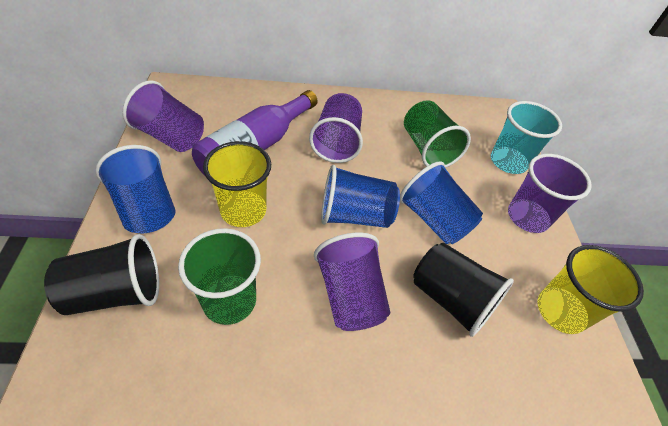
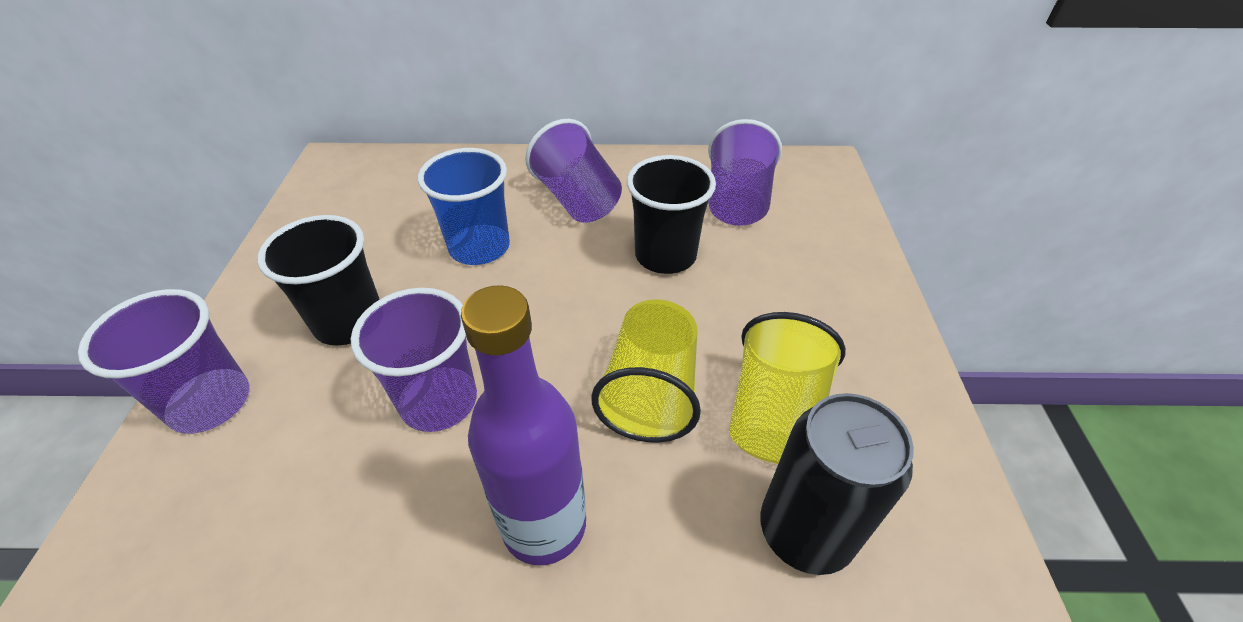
black can: none = 0 -> [760,393,914,575] = 1
blue cup: [95,145,176,233] [321,165,400,228] [400,161,483,244] = 3 -> [418,148,510,265] = 1
green cup: [178,228,261,325] [404,100,471,168] = 2 -> none = 0
turquoise cup: [491,101,562,174] = 1 -> none = 0

